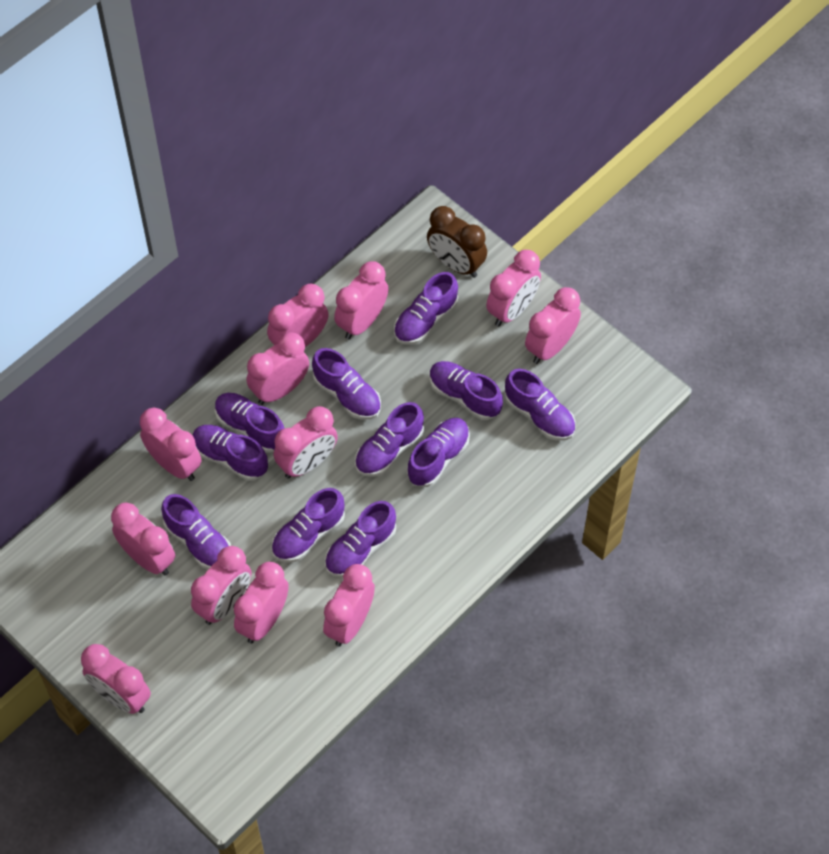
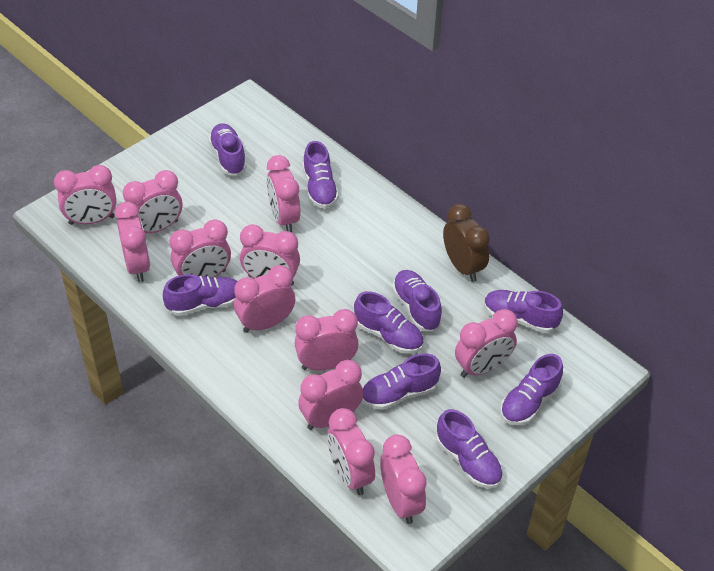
purple shoe: [161,494,231,569] [193,425,268,481] [215,393,285,453] [271,488,345,562] [312,348,381,420] [325,501,396,577] [355,402,424,477] [394,272,458,345] [407,418,470,487] [430,361,503,420] [505,369,575,441] = 11 -> [163,274,238,316] [208,123,247,175] [303,141,339,209] [354,291,424,354] [362,353,441,410] [392,270,442,331] [436,409,503,489] [484,290,563,333] [500,354,563,425] = 9

